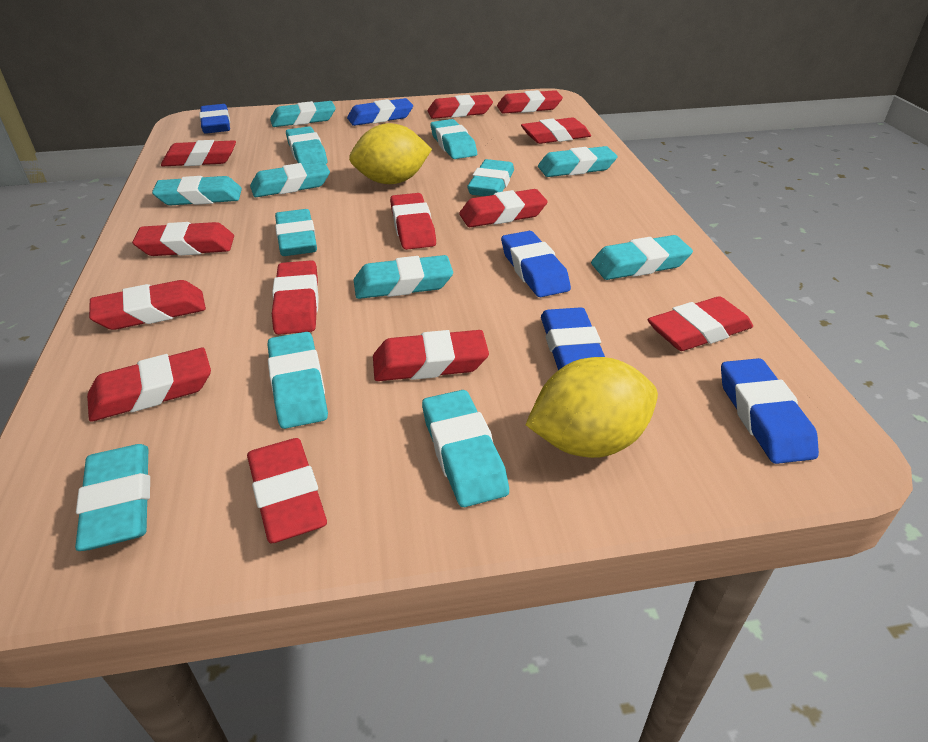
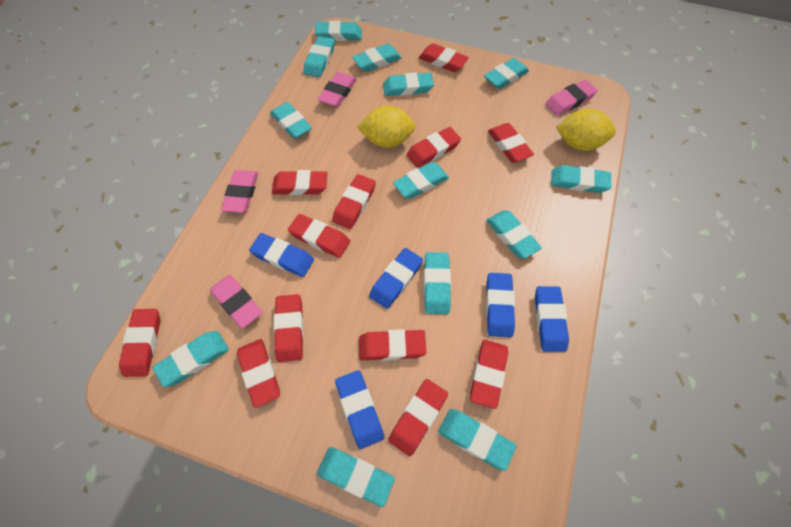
pink eraser: none = 0 -> [210,275,262,328] [221,170,258,213] [318,72,357,107] [545,79,598,116] = 4
red eraser: [87,348,211,422] [89,280,206,330] [132,222,234,256] [161,140,236,166] [247,438,327,543] [272,260,319,335] [373,330,489,381] [390,193,436,250] [428,95,493,119] [459,189,548,227] [497,90,563,114] [521,117,591,144] [648,296,753,351] = 13 -> [119,309,160,377] [237,339,280,408] [272,170,328,195] [274,294,304,362] [288,214,350,258] [332,174,376,229] [359,329,426,361] [388,379,448,457] [407,127,461,168] [419,43,469,72] [470,340,508,409] [488,123,534,162] = 12

